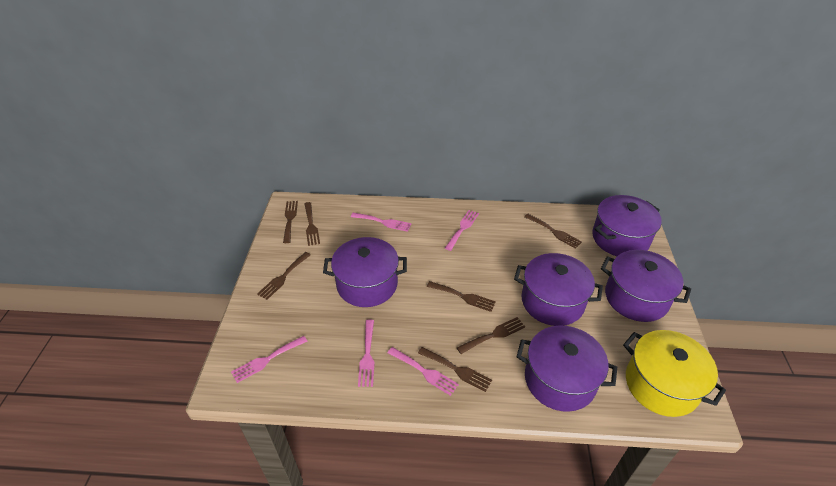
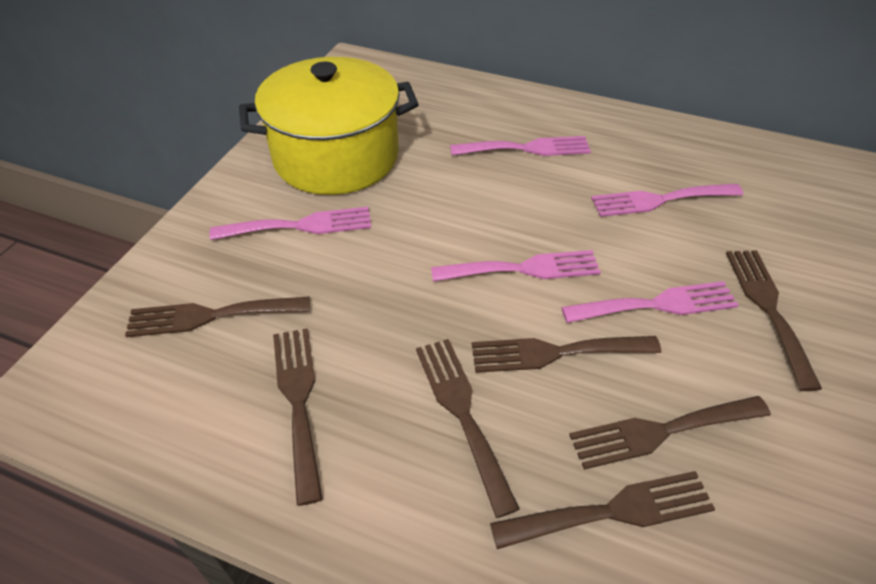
purple pot: [323,237,407,307] [514,253,603,326] [516,326,617,412] [592,195,662,256] [601,250,691,322] = 5 -> none = 0

